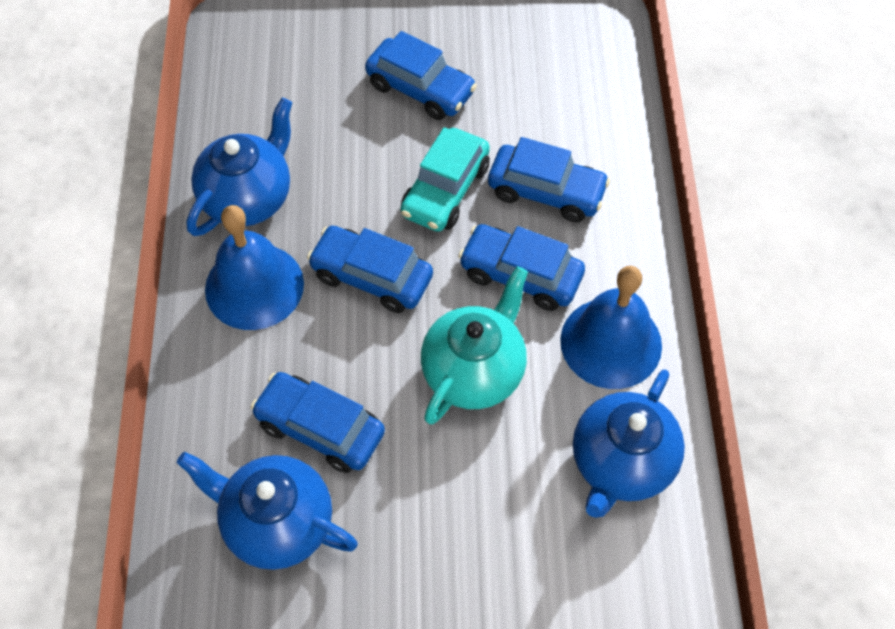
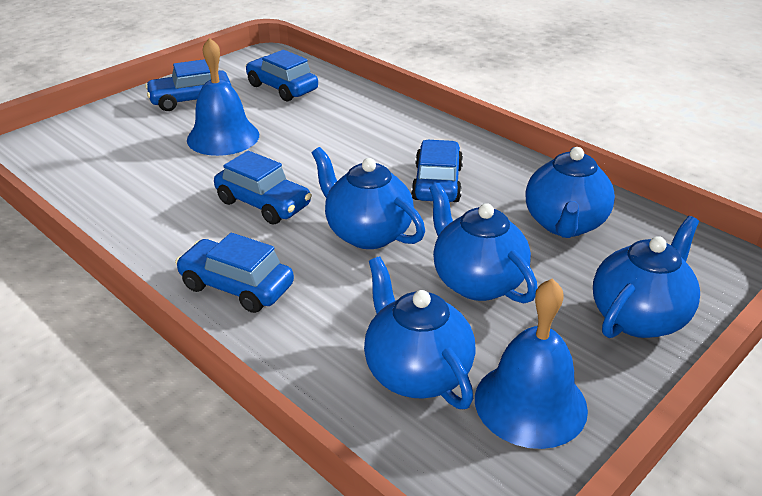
blue teapot: [177,452,358,570] [187,97,293,236] [573,369,685,518] = 3 -> [312,147,425,249] [364,256,475,409] [429,183,537,303] [526,147,615,238] [593,216,700,338] = 5
turquoise car: [401,127,490,232] = 1 -> none = 0
turquoise teapot: [421,266,528,425] = 1 -> none = 0

